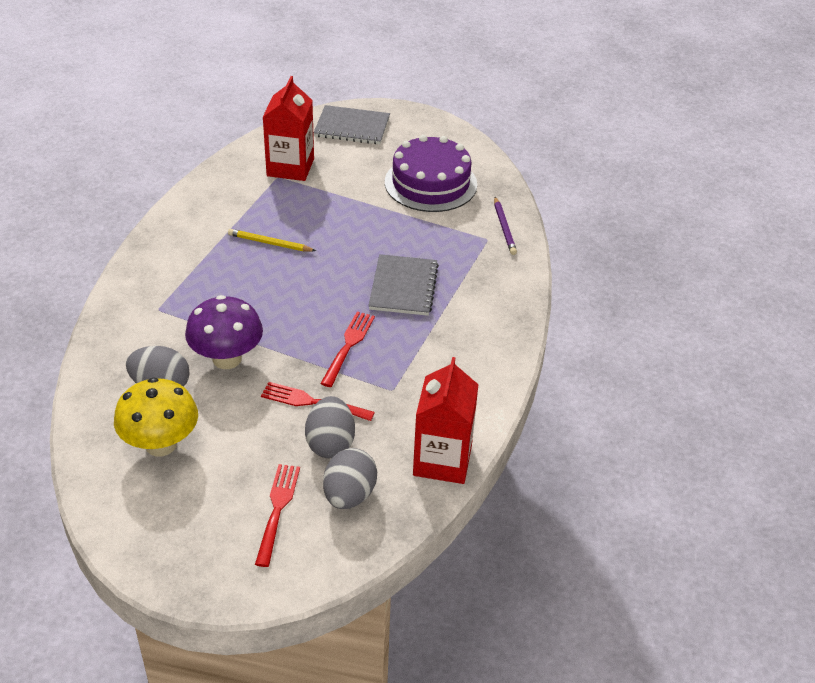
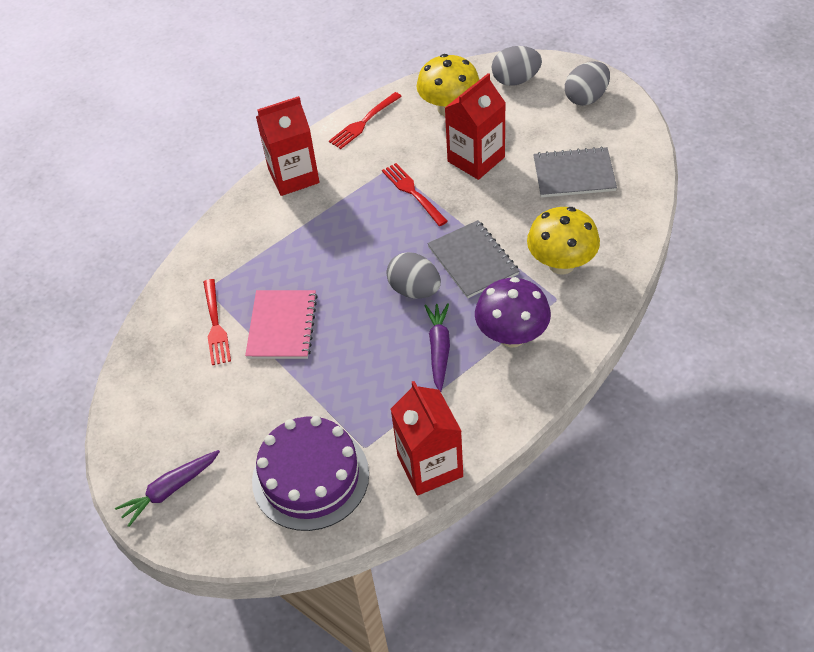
pink notebook: none = 0 -> [245,290,318,359] = 1
purple carrot: none = 0 -> [115,450,220,527] [424,303,450,392] = 2
purple pencil: [494,197,517,255] = 1 -> none = 0
red carton: [262,76,314,181] [413,357,479,484] = 2 -> [256,96,320,196] [391,381,463,496] [445,73,506,180] = 3
yellow mushroom: [114,377,198,457] = 1 -> [416,54,479,116] [527,207,600,275] = 2
yellow pencil: [228,229,316,251] = 1 -> none = 0

